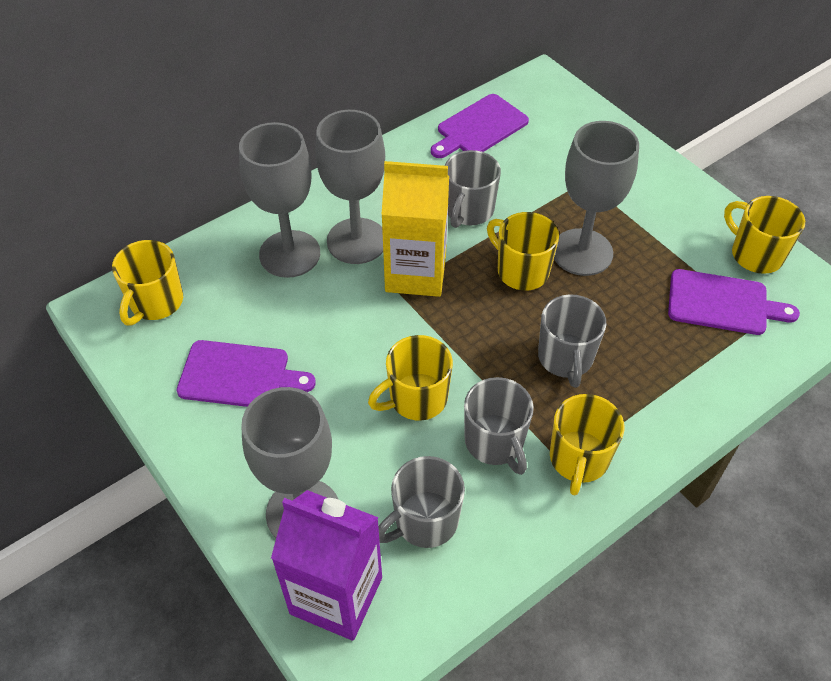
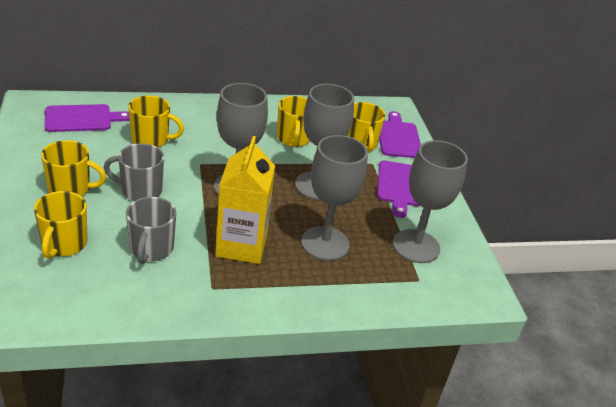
grey mug: [378,456,465,548] [445,150,501,228] [464,377,534,475] [538,294,606,388] = 4 -> [104,143,164,201] [126,197,176,264] = 2
purple carton: [271,490,382,641] = 1 -> none = 0

